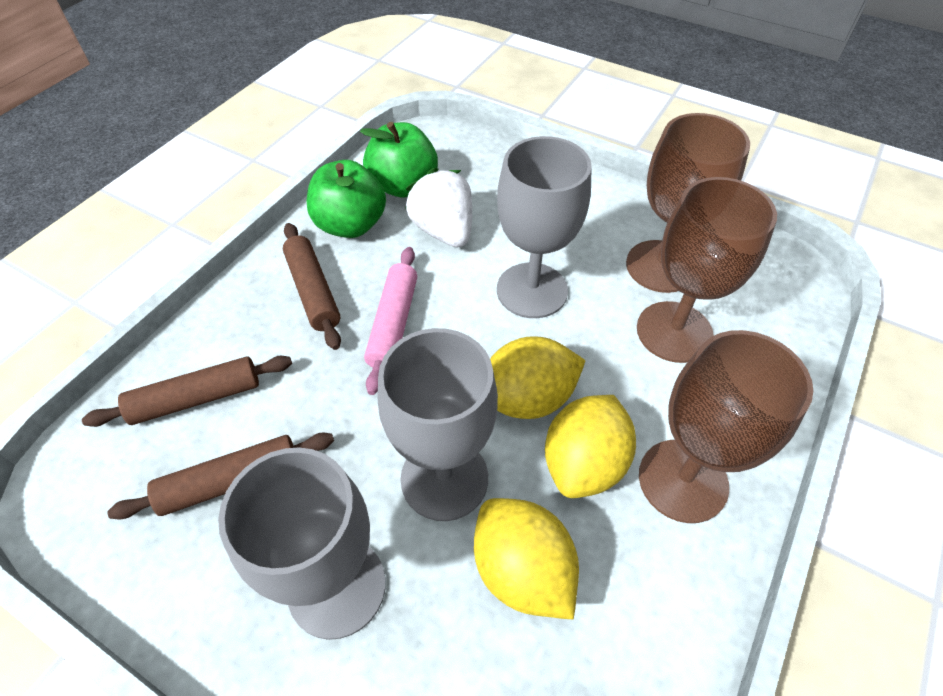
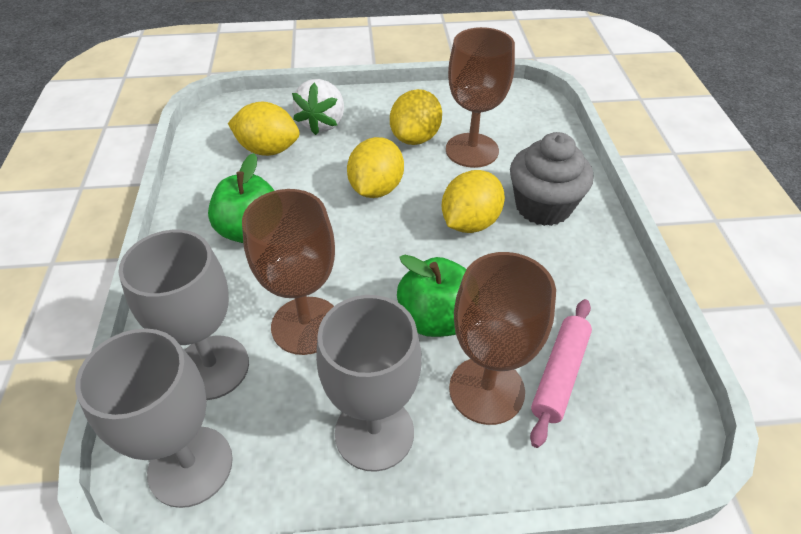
brown rolling pin: [82,356,292,427] [107,433,334,520] [283,223,341,350] = 3 -> none = 0
grey cupcake: none = 0 -> [510,132,594,226] = 1
yellow lemon: [474,498,579,620] [490,336,586,419] [545,395,636,498] = 3 -> [228,102,300,156] [347,137,404,198] [390,89,442,145] [442,170,505,233] = 4

